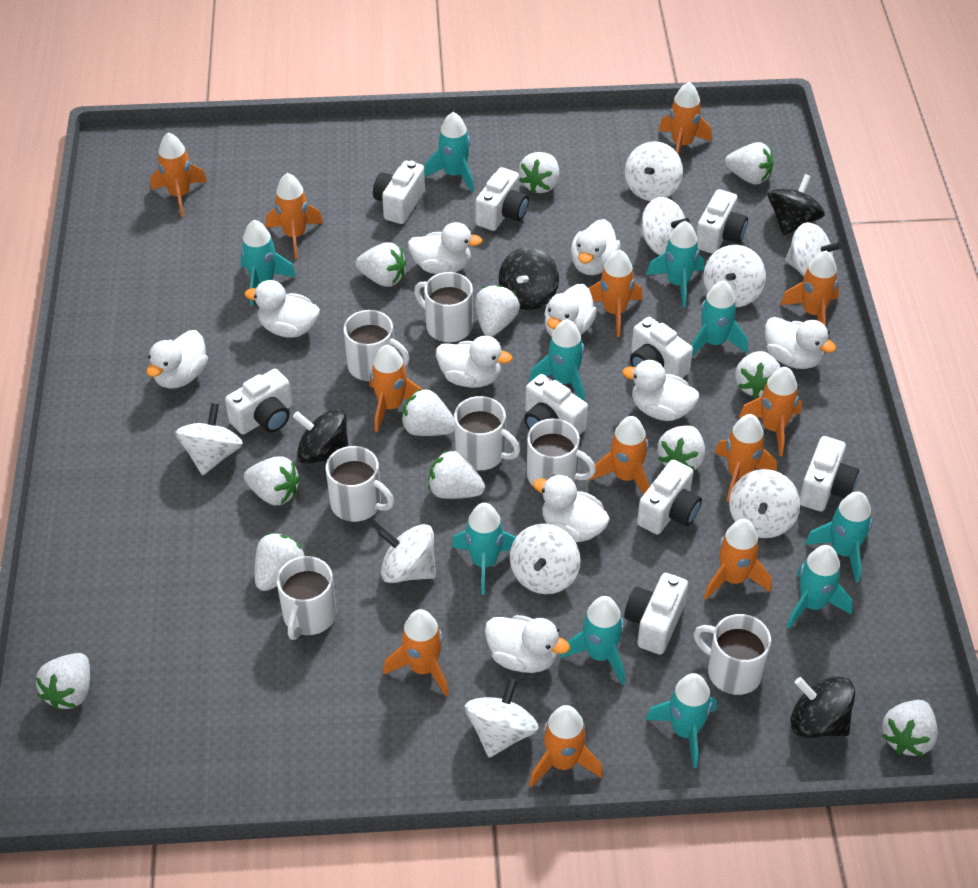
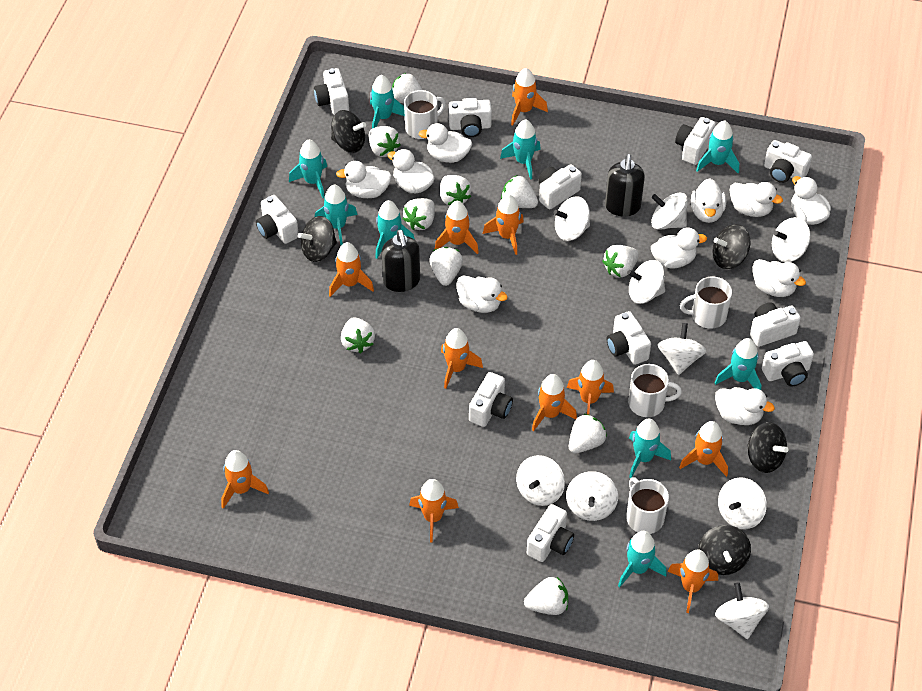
black soap dispenser: none = 0 -> [381,230,420,292] [605,154,645,216] = 2
black spinning top: [293,409,348,464] [499,247,559,310] [768,174,825,236] [790,676,855,738] = 4 -> [298,216,337,262] [331,110,366,153] [698,525,751,575] [712,224,751,269] [747,422,788,473] = 5
orange rocket: [150,132,207,217] [266,173,323,259] [369,345,423,432] [383,609,449,697] [529,705,603,787] [589,250,643,337] [589,416,650,495] [659,82,712,155] [704,519,771,600] [715,414,777,502] [739,367,802,456] [780,250,839,326] = 12 -> [221,450,269,509] [329,242,374,297] [409,479,459,543] [435,201,479,254] [441,328,483,389] [483,194,524,255] [511,68,548,126] [532,374,577,431] [567,360,614,415] [668,549,718,613] [679,421,728,477] = 11
turquoise rocket: [240,220,296,306] [424,112,474,192] [451,503,516,595] [529,319,585,401] [560,596,625,685] [646,221,704,307] [646,673,717,768] [691,280,748,356] [787,545,853,628] [805,491,872,583] = 10 -> [289,140,327,198] [315,185,357,245] [370,75,405,128] [375,200,415,259] [500,119,541,180] [618,531,667,587] [629,419,671,478] [696,121,739,173] [715,338,761,390] = 9
white camera: [225,369,292,434] [373,161,425,224] [475,167,529,231] [524,374,588,435] [624,573,688,655] [630,317,693,378] [637,460,702,535] [696,189,748,254] [800,436,859,512] = 9 -> [256,195,299,244] [314,68,349,115] [449,98,492,137] [469,372,513,427] [527,504,574,562] [538,164,582,210] [607,311,651,365] [675,117,716,165] [750,302,801,347] [762,341,814,386] [764,140,812,183] = 11
white mug: [277,556,336,640] [326,446,394,522] [343,310,410,381] [414,272,473,342] [454,396,520,470] [527,418,596,487] [694,614,771,695] = 7 -> [404,90,446,139] [626,477,669,534] [628,364,682,417] [680,277,732,329] = 4
white strawberry: [36,653,90,710] [244,456,300,506] [255,533,306,591] [355,242,406,287] [402,389,455,436] [428,450,485,499] [475,285,520,336] [519,152,559,194] [657,425,705,471] [725,142,774,185] [735,351,781,398] [882,700,938,756] = 12 -> [341,317,375,353] [369,126,401,157] [392,73,422,103] [403,198,435,230] [429,247,463,286] [440,175,471,206] [501,175,538,208] [524,577,568,615] [569,414,607,453] [602,245,639,278] = 10

